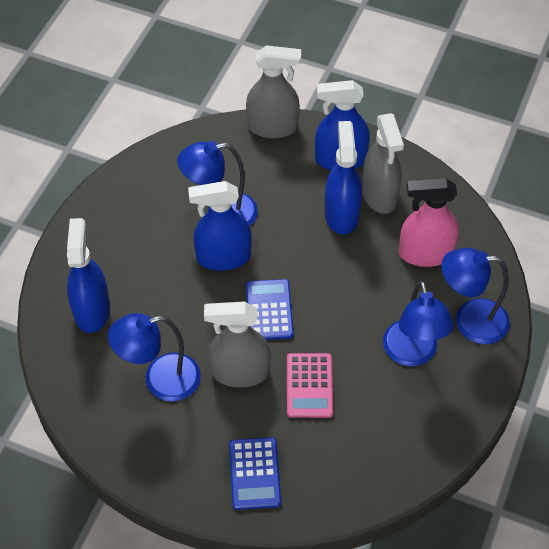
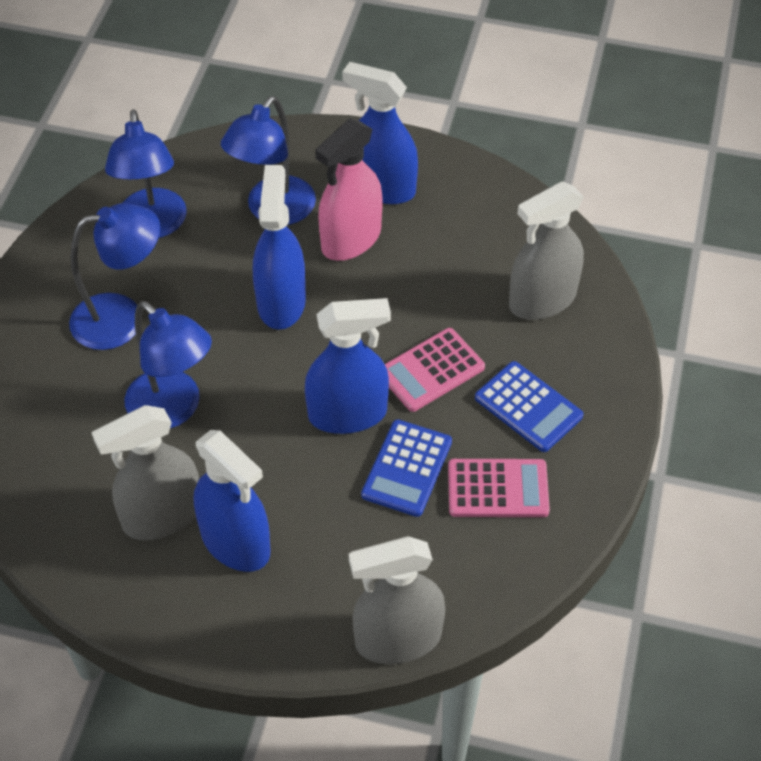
pink calculator: [287,353,333,418] = 1 -> [385,328,485,412] [448,459,550,517] = 2

